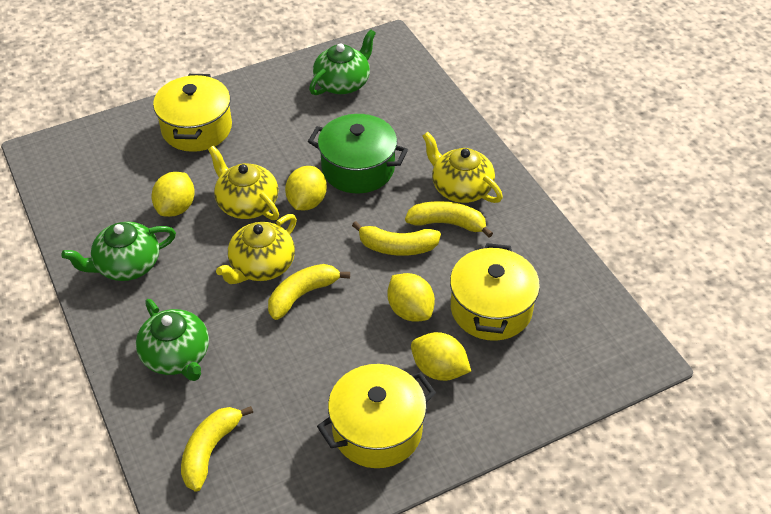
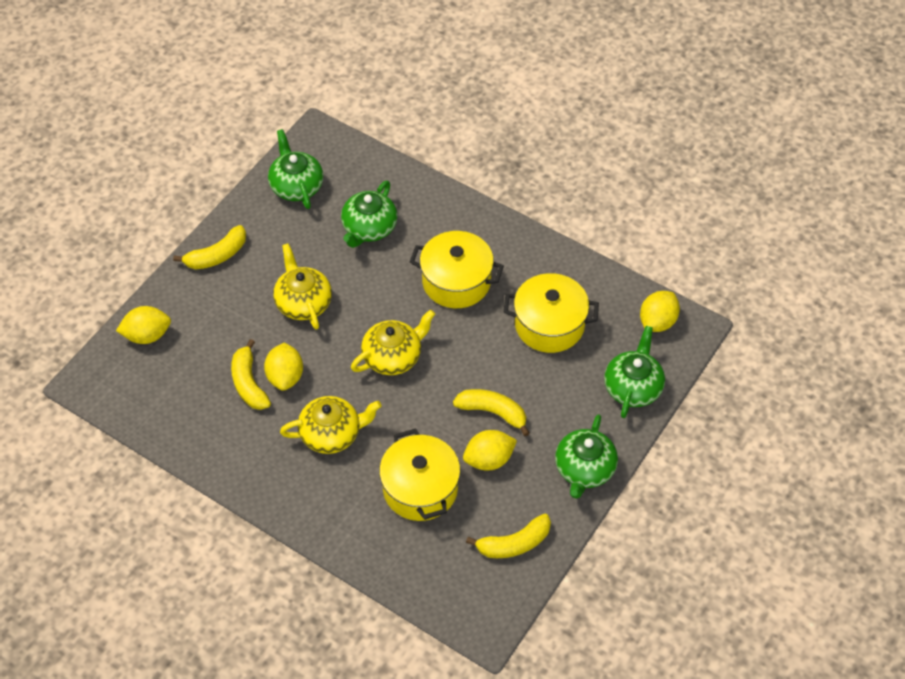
green pot: [308,114,408,194] = 1 -> none = 0
green teapot: [61,222,176,281] [136,299,209,381] [309,29,376,95] = 3 -> [268,129,323,209] [341,181,398,248] [555,414,618,499] [604,326,665,418] = 4

